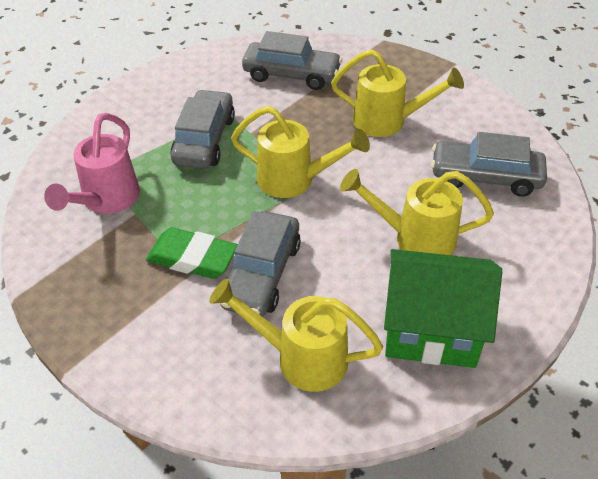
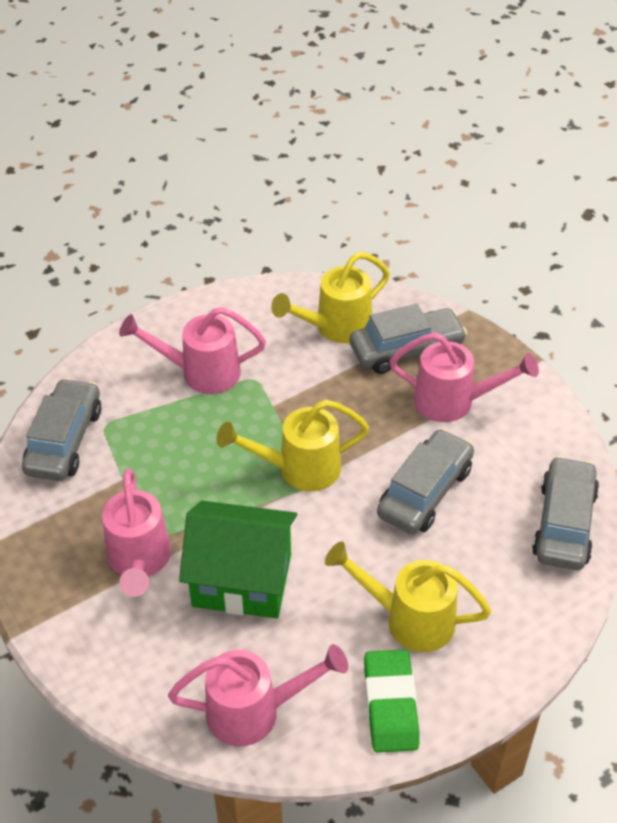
pink watering can: [44,113,140,214] = 1 -> [102,468,171,597] [119,307,266,394] [168,644,348,746] [389,332,539,422] = 4
yellow watering can: [209,278,383,392] [231,106,370,198] [331,49,464,137] [340,169,494,255] = 4 -> [216,400,369,491] [271,252,390,343] [325,541,491,652] = 3

